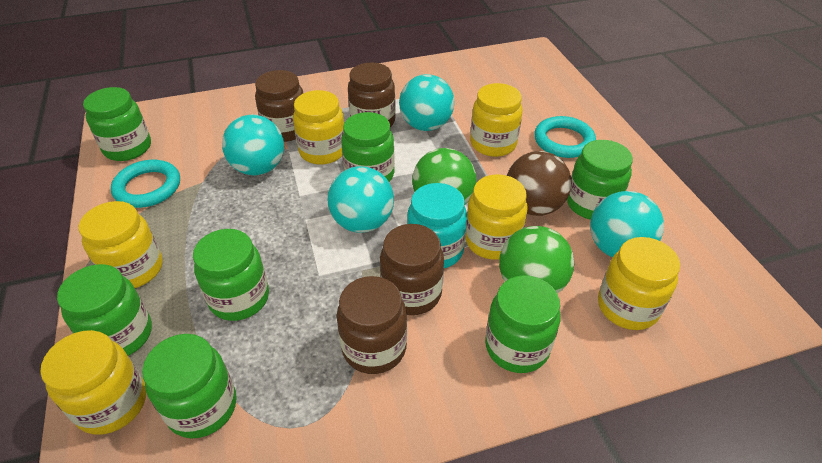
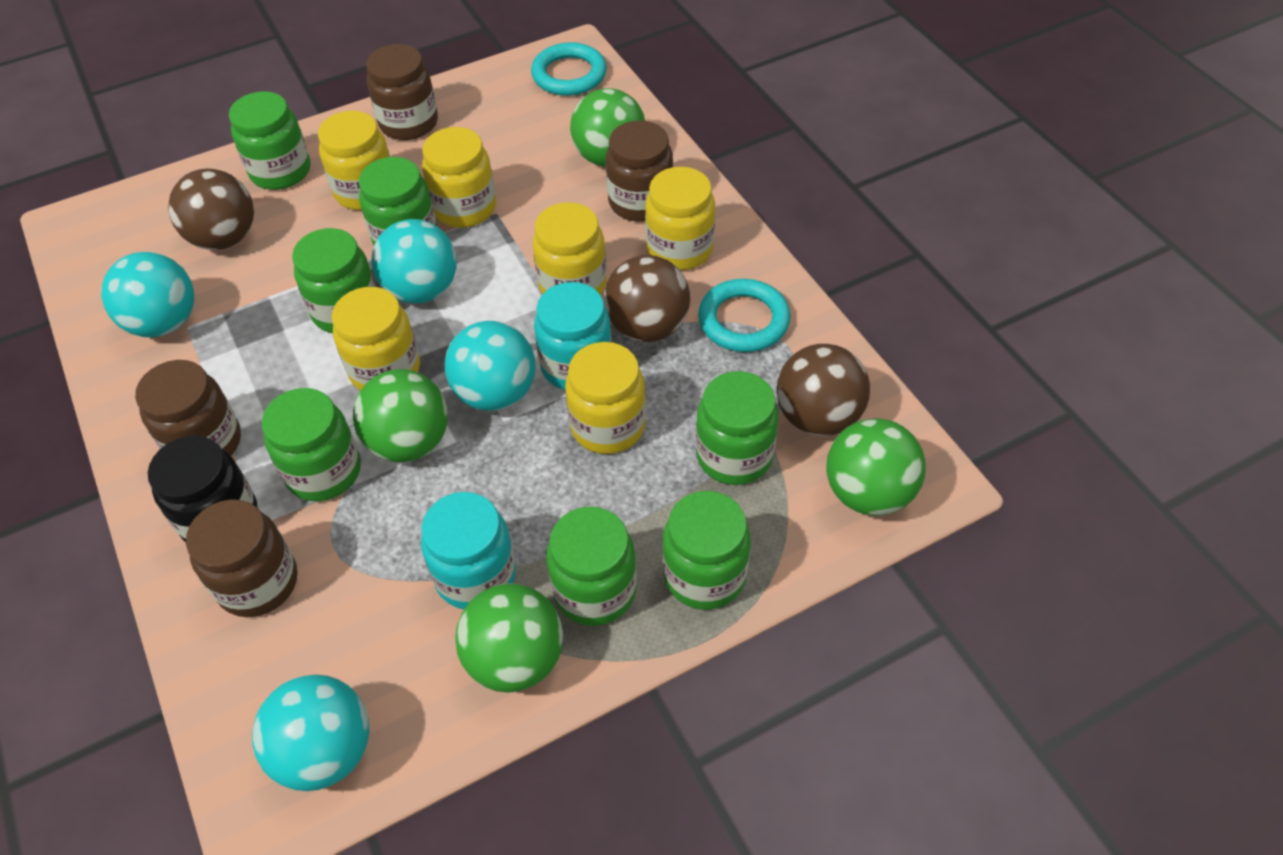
black jar: none = 0 -> [148,435,258,542] = 1
brown ball: [507,151,572,216] = 1 -> [168,169,254,250] [604,255,690,342] [777,344,870,436] = 3
green ball: [412,148,477,204] [499,226,574,293] = 2 -> [353,369,448,462] [455,583,563,693] [570,88,645,167] [826,419,926,516] = 4
turquoise jar: [407,183,467,268] = 1 -> [421,492,516,609] [534,282,612,390] = 2

